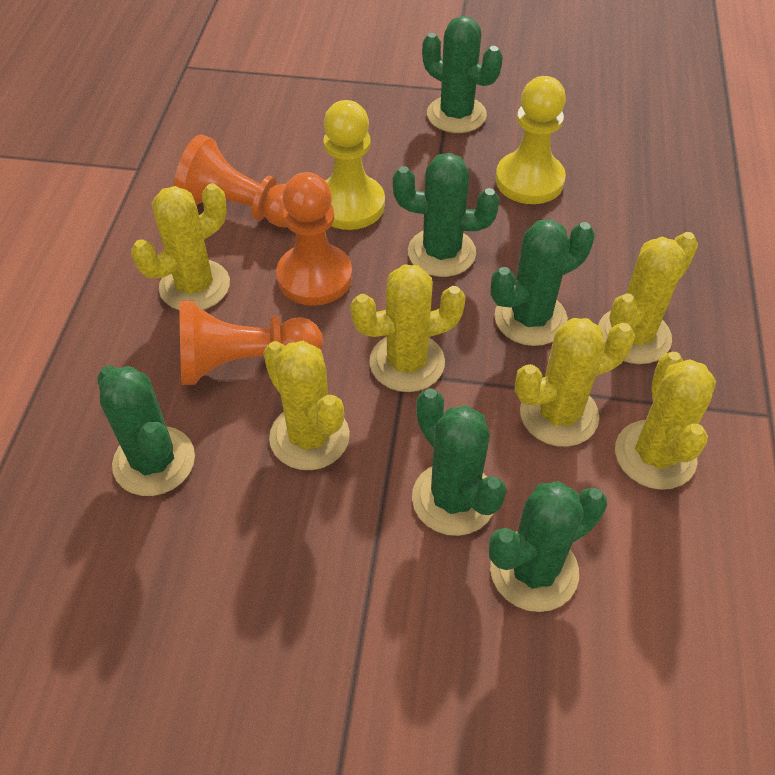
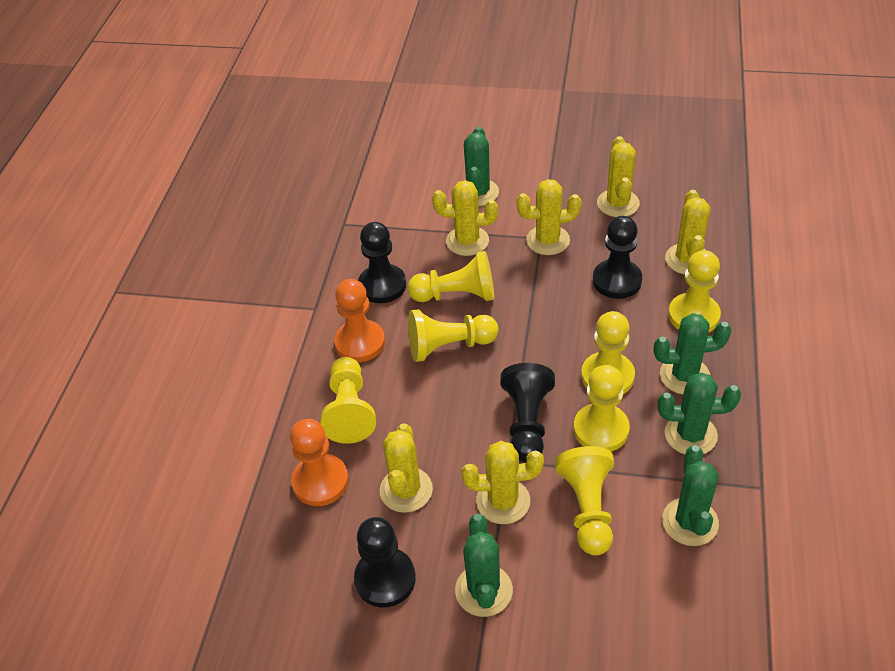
black pawn: none = 0 -> [354,517,416,607] [358,222,406,303] [500,363,555,462] [593,216,642,299] = 4
green cactus: [97,366,195,496] [393,153,499,277] [412,389,507,536] [422,16,503,133] [489,481,607,612] [491,219,594,346] = 6 -> [455,514,513,617] [464,127,499,206] [654,313,732,394] [658,373,741,454] [662,445,719,546] = 5
orange pawn: [174,135,287,228] [179,301,323,385] [276,172,352,306] = 3 -> [290,419,349,506] [334,279,385,362] = 2
yellow pawn: [323,100,385,230] [495,76,566,204] = 2 -> [320,357,376,444] [408,251,494,302] [408,309,499,362] [555,446,614,555] [574,365,630,452] [581,311,635,394] [668,250,721,333] = 7

